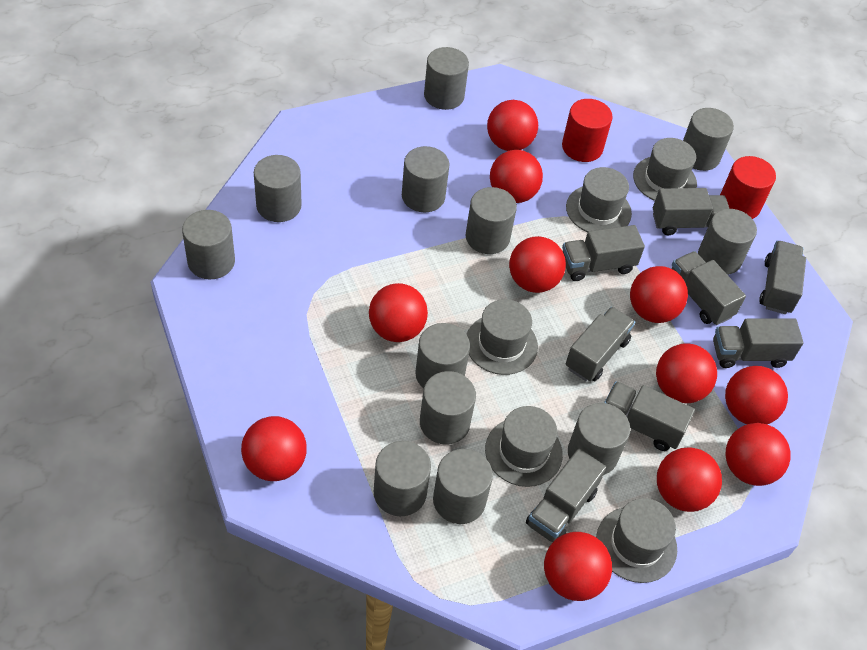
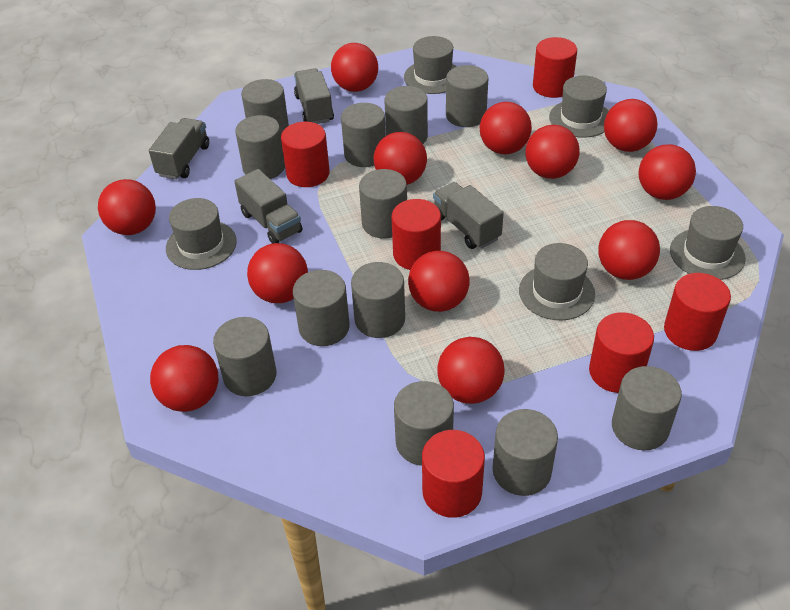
grey truck: [526,448,606,542] [562,225,645,281] [566,307,635,381] [604,381,695,451] [653,188,729,235] [672,251,746,325] [713,319,804,368] [759,241,806,314] = 8 -> [149,118,209,180] [234,169,302,244] [294,68,334,124] [433,182,504,249] = 4
red ball: [241,416,307,481] [369,283,428,342] [487,100,538,151] [490,150,543,203] [509,236,566,293] [544,532,612,601] [630,266,688,323] [656,343,717,403] [657,447,722,512] [725,366,788,424] [726,423,791,486] = 11 -> [98,179,156,235] [150,345,218,412] [247,243,308,303] [331,43,378,92] [374,132,427,185] [408,251,470,312] [437,337,505,404] [480,102,532,154] [525,125,579,179] [598,220,660,280] [604,99,658,152] [639,144,696,200] = 12
red cylinder: [562,99,613,162] [720,156,776,219] = 2 -> [281,122,330,187] [392,199,441,270] [422,430,485,518] [533,37,577,98] [589,312,654,393] [664,273,731,351] = 6

